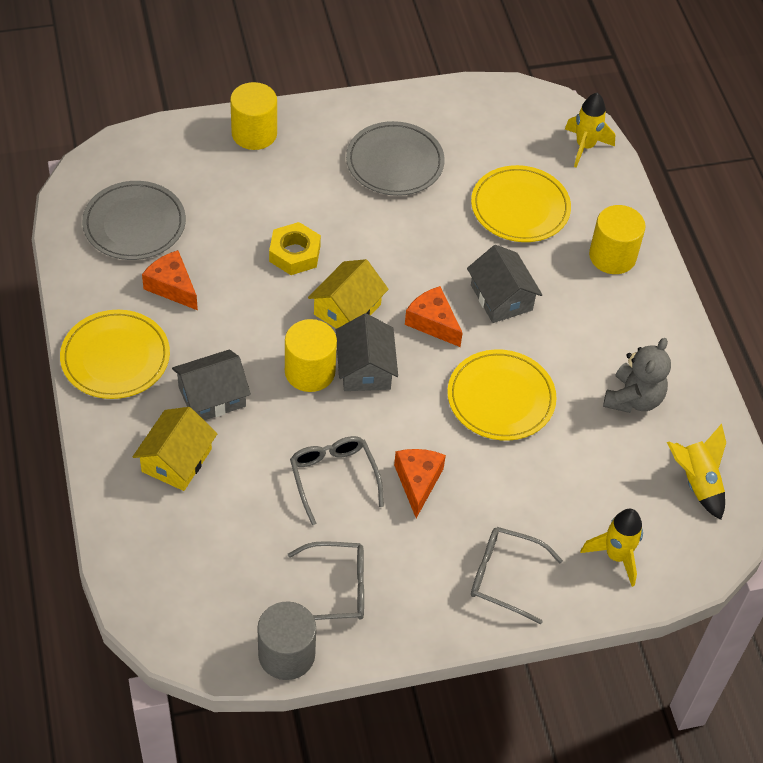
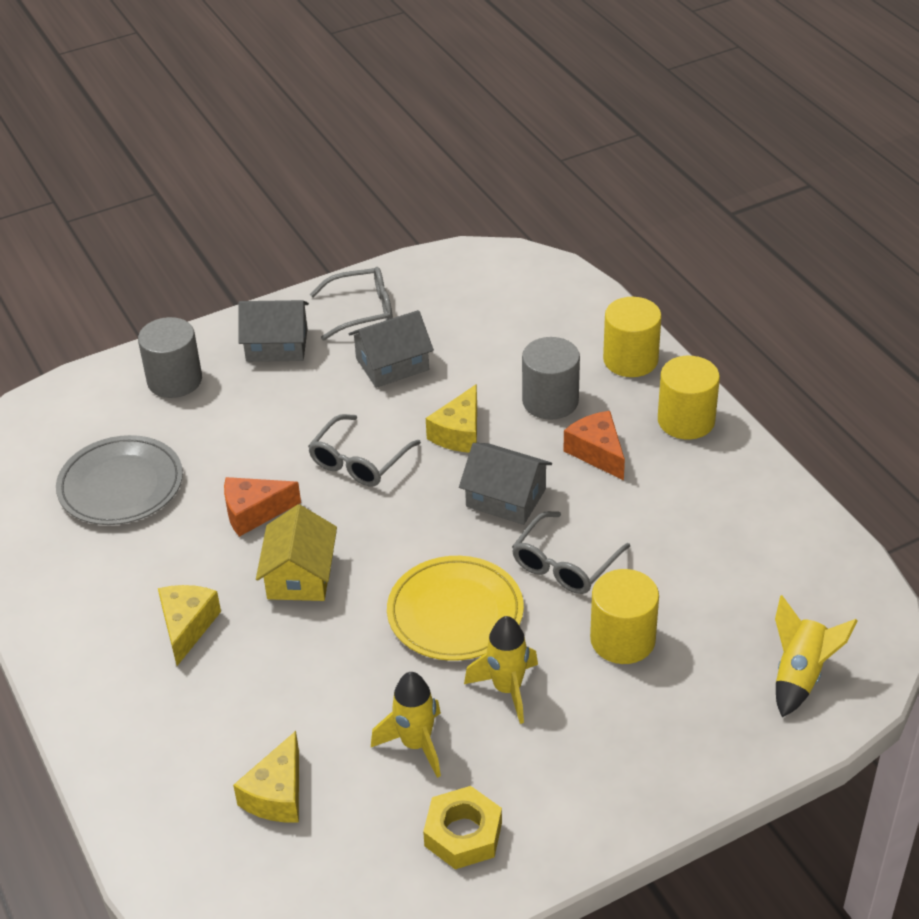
grey cylinder: [257,601,316,680] = 1 -> [138,317,202,398] [522,337,580,420] = 2
grey plate: [82,181,186,260] [346,121,445,196] = 2 -> [56,435,183,525] = 1
grey teddy bear: [603,338,671,413] = 1 -> none = 0
orange cheese: [142,250,198,310] [394,449,446,518] [405,286,463,347] = 3 -> [224,477,301,537] [563,411,625,480] = 2
yellow cheese: none = 0 -> [158,585,221,666] [233,731,299,822] [426,384,477,453] = 3
yellow house: [133,407,218,491] [308,259,389,329] = 2 -> [256,504,337,601] = 1
yellow plate: [60,310,170,399] [447,349,557,441] [471,165,571,242] = 3 -> [387,556,524,661] = 1

